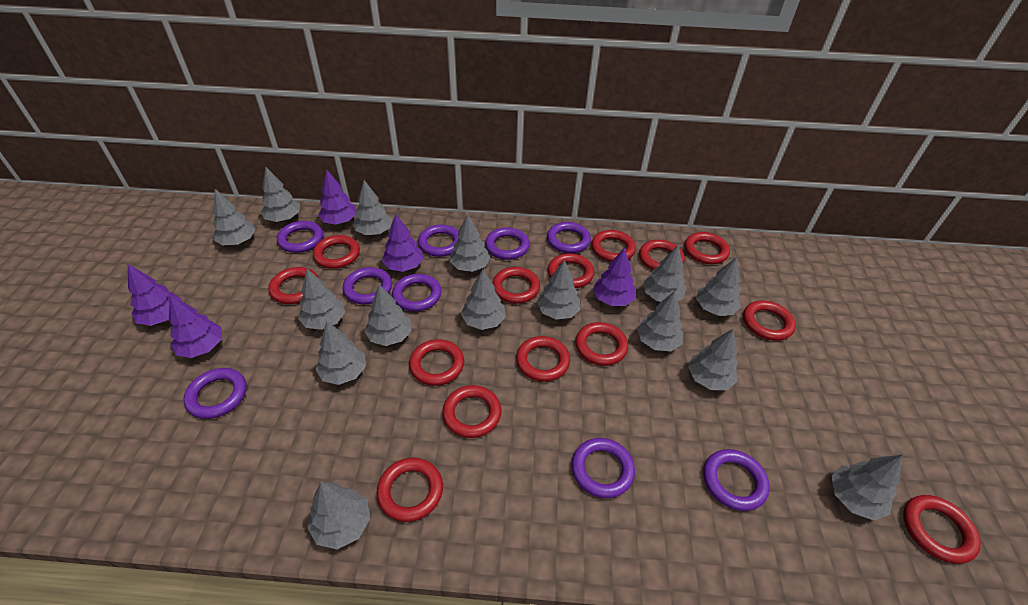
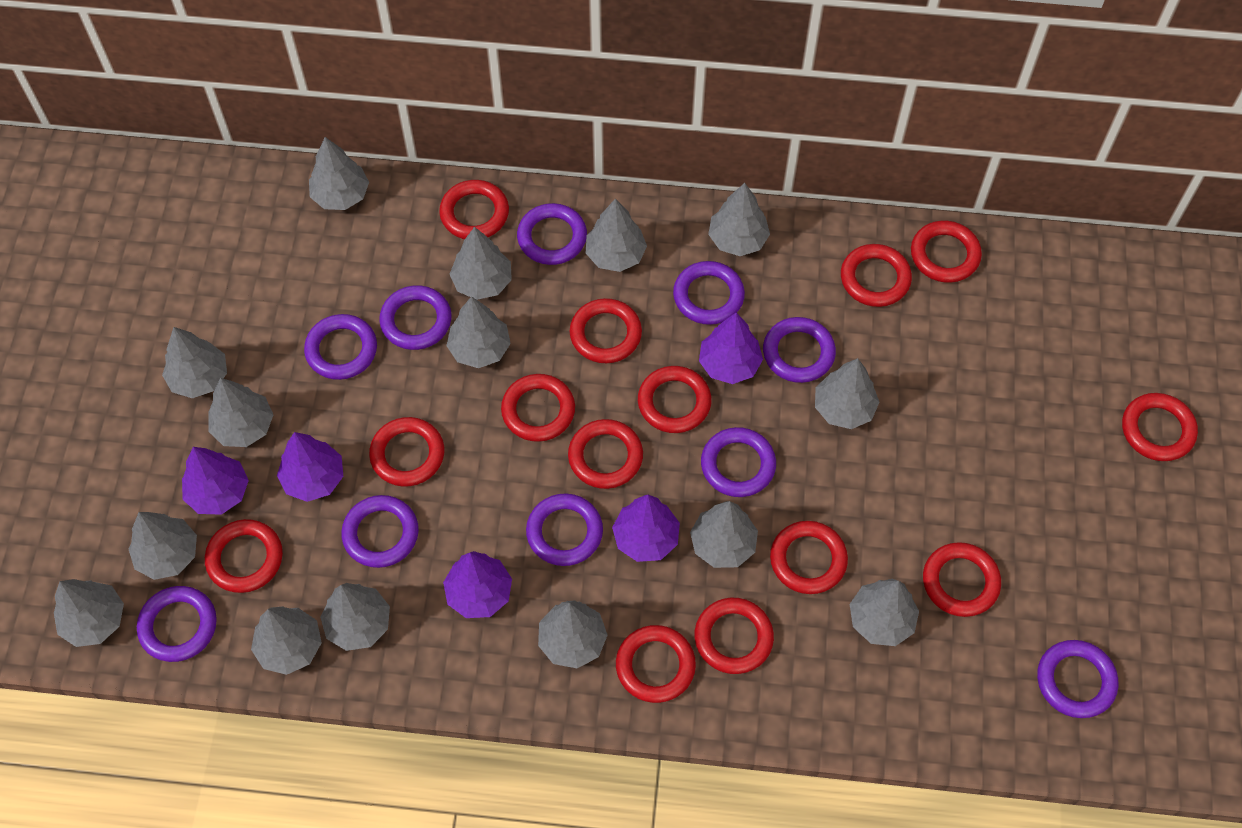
purple ring: [183,368,247,419] [277,221,323,253] [343,267,392,304] [392,274,442,311] [418,225,459,257] [485,227,530,260] [547,222,591,253] [571,438,635,498] [703,449,770,511] = 9 -> [137,586,217,662] [304,314,377,380] [341,495,419,568] [379,285,452,350] [517,203,587,265] [526,494,603,566] [673,261,745,325] [701,427,776,497] [763,317,836,383] [1037,640,1118,718] = 10

